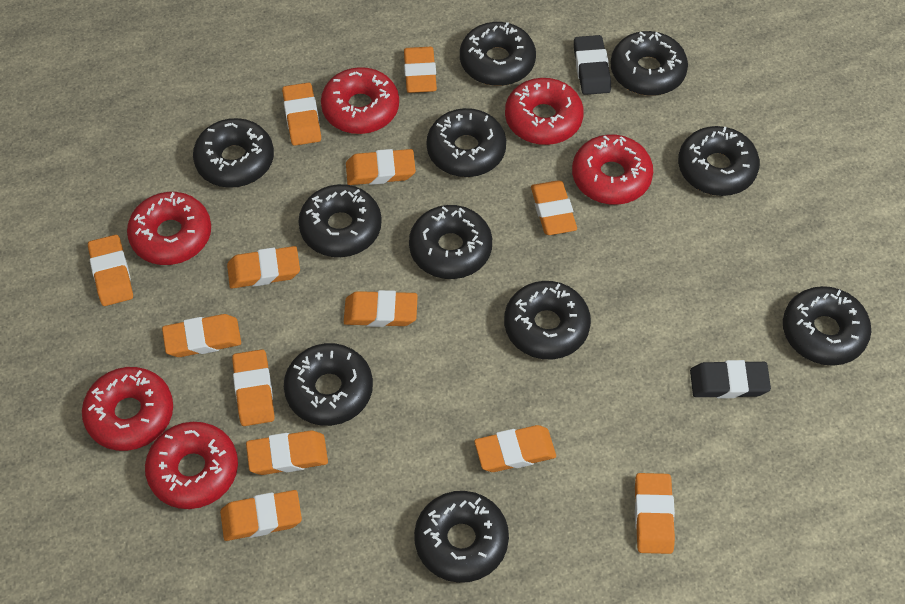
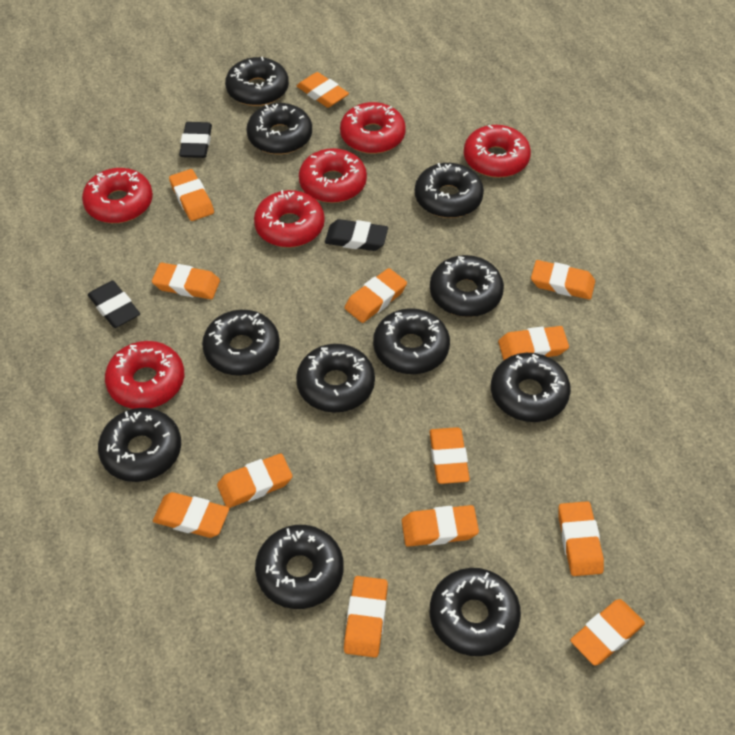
black eraser: [574,35,611,95] [690,360,771,398] = 2 -> [88,281,140,328] [179,122,212,158] [325,219,388,251] = 3

